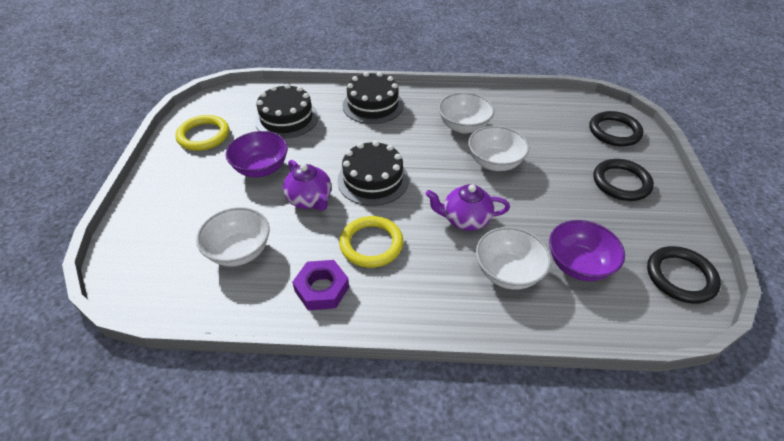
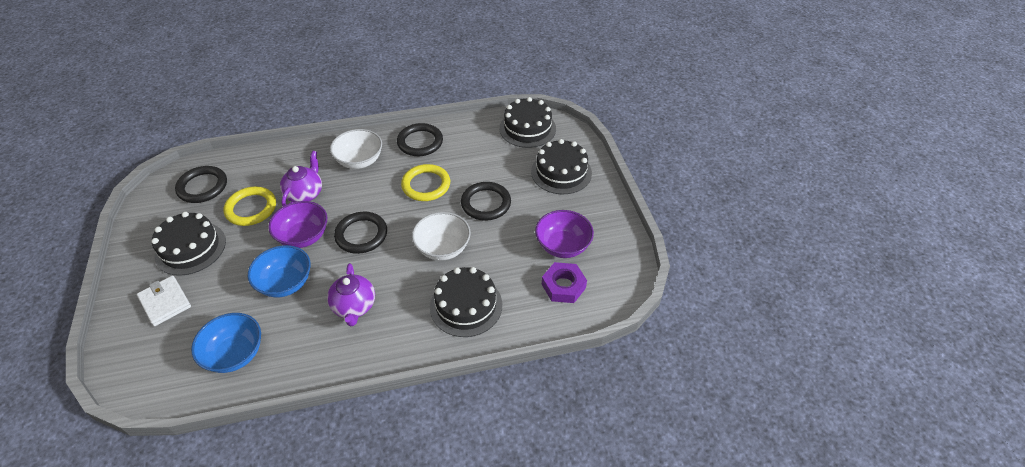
black cake: [255,84,318,139] [337,141,409,206] [343,72,404,124] = 3 -> [151,212,226,276] [430,267,502,337] [500,97,556,148] [531,139,592,194] = 4
black ring: [589,111,644,146] [593,159,654,201] [647,246,721,304] = 3 -> [175,166,227,203] [334,212,387,254] [397,123,443,156] [461,182,511,221] = 4
blue bowl: none = 0 -> [191,313,261,373] [248,245,311,298] = 2
white bowl: [196,207,269,266] [438,92,494,133] [468,126,529,171] [476,227,551,289] = 4 -> [330,129,382,169] [412,212,471,261] = 2
white wallet: none = 0 -> [137,276,191,326] = 1

